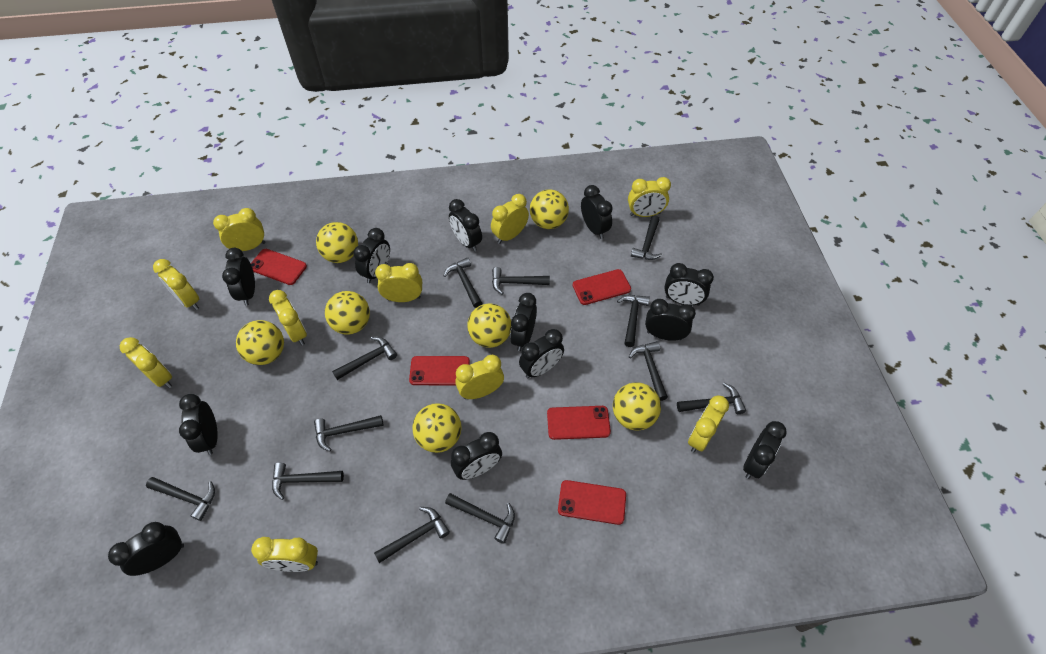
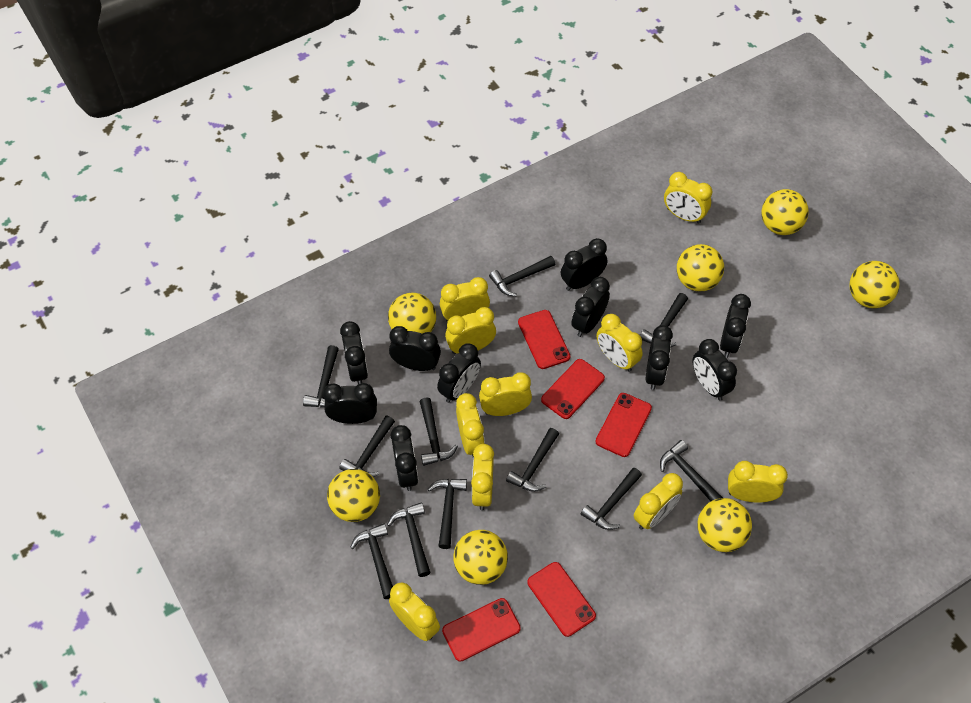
black clock: [108,522,184,576] [179,394,218,455] [222,248,255,306] [353,228,390,283] [449,199,482,252] [451,432,502,480] [510,293,537,351] [519,329,564,378] [581,185,613,239] [645,299,696,341] [664,263,714,306] [743,421,787,479] = 12 -> [323,383,377,424] [340,321,368,384] [389,326,441,371] [390,425,418,491] [437,343,481,403] [561,238,608,291] [571,277,610,337] [646,325,673,390] [692,339,737,400] [720,294,751,358] = 10
black hammer: [146,477,215,521] [272,463,344,500] [314,415,383,452] [332,337,397,380] [374,507,450,563] [443,257,482,308] [445,493,515,544] [492,267,550,295] [617,295,650,347] [629,341,668,401] [631,215,662,260] [677,383,746,414] = 12 -> [303,345,339,408] [339,416,395,477] [350,523,393,599] [387,502,431,577] [419,397,458,466] [427,479,467,549] [489,256,555,296] [506,428,559,492] [581,468,642,530] [640,293,688,347] [660,440,723,501] = 11

